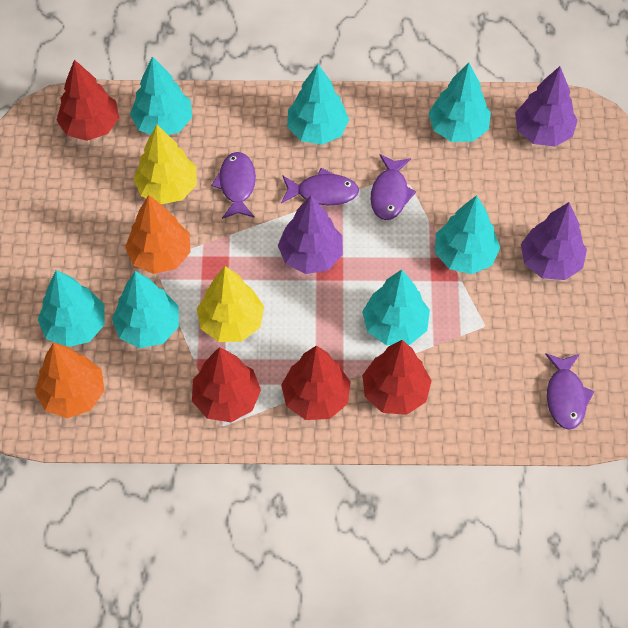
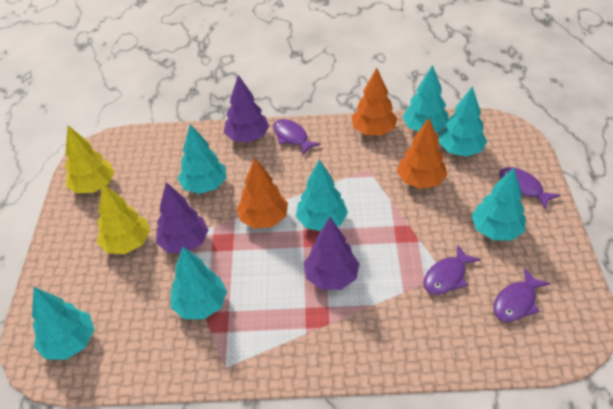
orange tree: [35,342,104,418] [125,195,190,274] = 2 -> [237,158,288,229] [352,68,398,135] [397,118,447,189] = 3
red tree: [57,60,119,141] [192,347,261,422] [281,346,351,420] [362,340,432,415] = 4 -> none = 0

